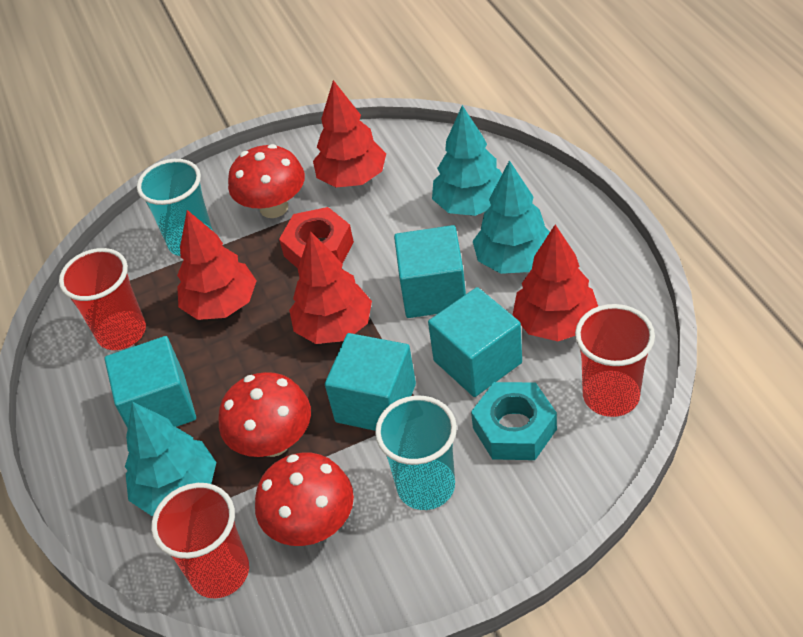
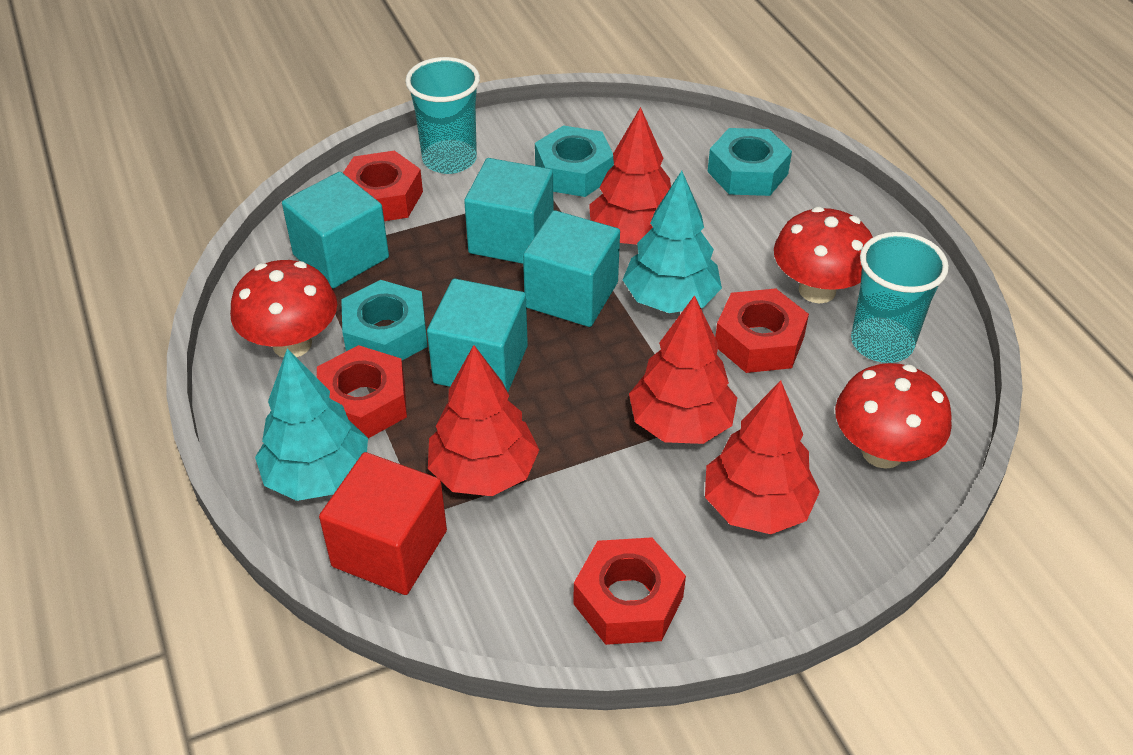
red cube: none = 0 -> [319,452,447,595] = 1
red cup: [59,248,146,350] [151,483,249,598] [575,304,655,417] = 3 -> none = 0
red nut: [279,207,354,268] = 1 -> [317,345,407,438] [343,150,423,221] [574,537,686,645] [715,288,809,373] = 4
turquoise nut: [471,382,557,460] = 1 -> [341,280,428,360] [535,125,614,197] [707,128,792,196] = 3
turquoise tree: [125,401,216,516] [432,105,502,216] [473,160,550,274] = 3 -> [255,349,368,501] [623,171,722,313] = 2

